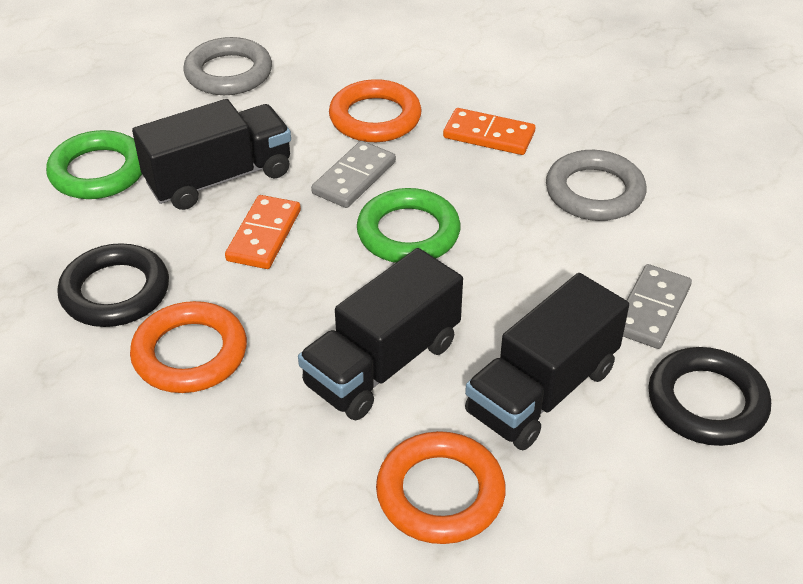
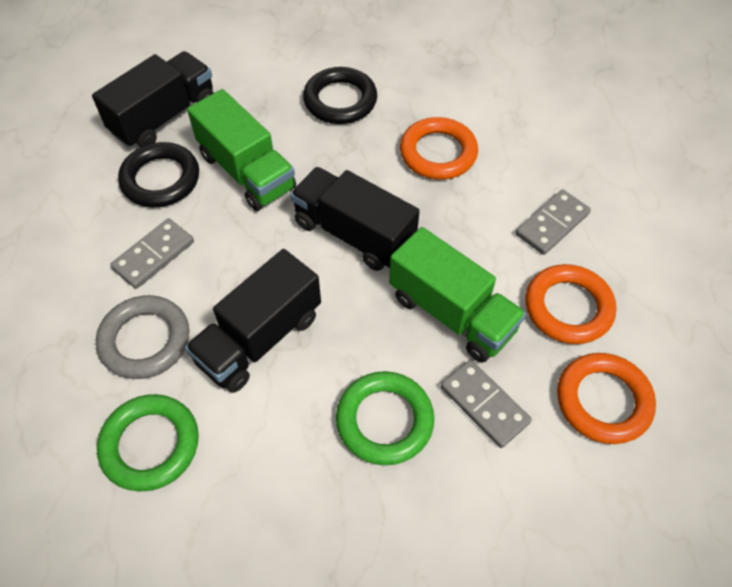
green truck: none = 0 -> [187,89,296,211] [389,227,526,363] = 2
grey domino: [311,141,396,208] [623,264,692,349] = 2 -> [110,218,194,289] [441,360,532,448] [516,189,591,255] = 3
grey ring: [183,37,272,95] [546,150,646,221] = 2 -> [96,295,189,379] = 1
orange domino: [225,195,301,269] [443,108,535,155] = 2 -> none = 0

